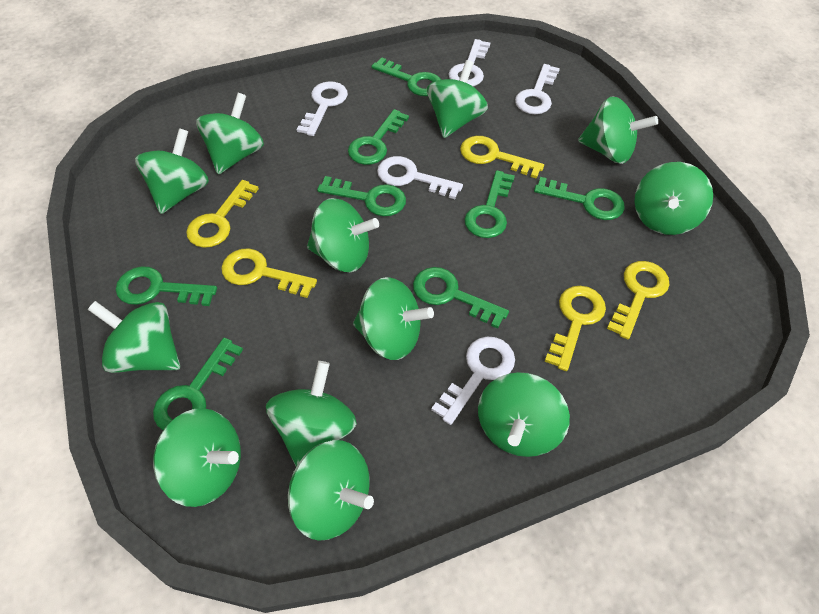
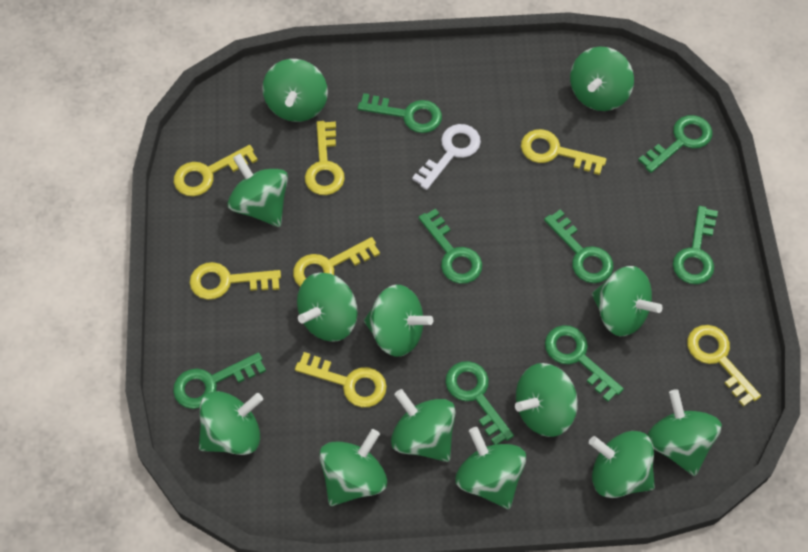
green spinning top: [87,301,180,373] [135,128,209,214] [153,408,241,507] [196,93,264,174] [266,361,357,467] [288,440,374,541] [307,198,379,272] [353,277,434,360] [427,60,488,138] [478,372,570,457] [578,96,658,164] [635,162,713,235] = 12 -> [199,391,263,455] [228,154,288,227] [262,59,328,122] [297,273,358,342] [319,429,387,506] [364,285,433,357] [391,389,455,462] [455,427,526,509] [515,363,578,437] [570,46,634,111] [589,431,655,498] [592,266,663,336] [647,389,722,476] = 13
white key: [297,81,348,136] [377,156,463,199] [431,337,515,425] [449,39,490,86] [515,64,560,114] = 5 -> [412,124,481,190] = 1
yellow key: [186,180,259,248] [221,248,317,298] [460,136,544,179] [544,286,606,371] [607,261,669,339] = 5 -> [174,145,258,196] [190,262,281,300] [293,237,380,286] [295,352,387,407] [305,121,345,195] [521,129,607,175] [687,325,761,407] = 7

